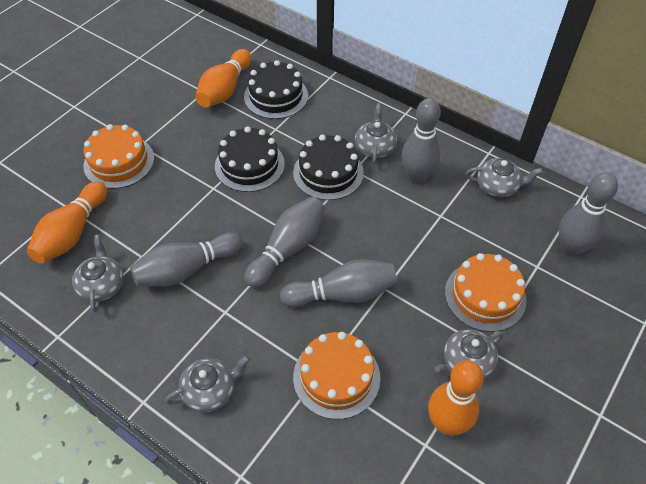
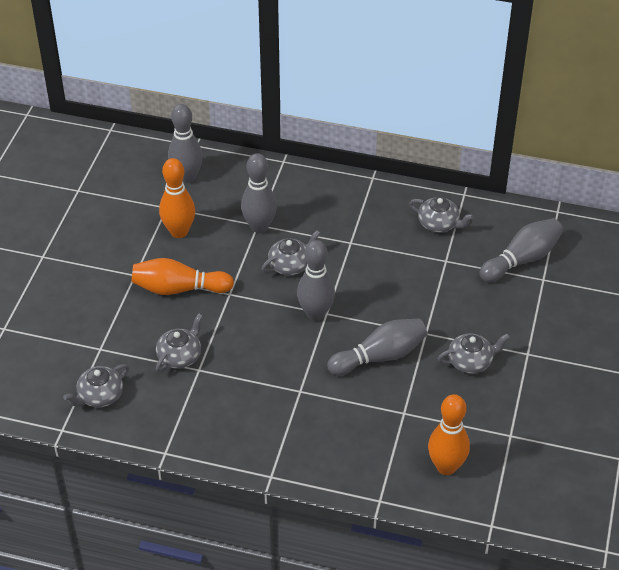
black cake: [215,127,285,192] [244,60,308,119] [293,135,364,200] = 3 -> none = 0
orange cake: [83,124,154,189] [293,332,380,419] [445,253,526,332] = 3 -> none = 0

